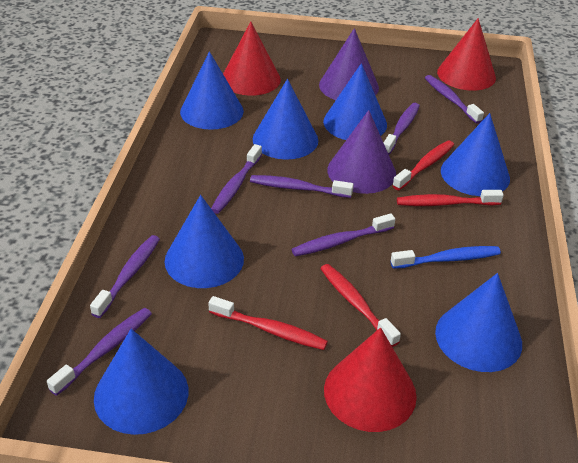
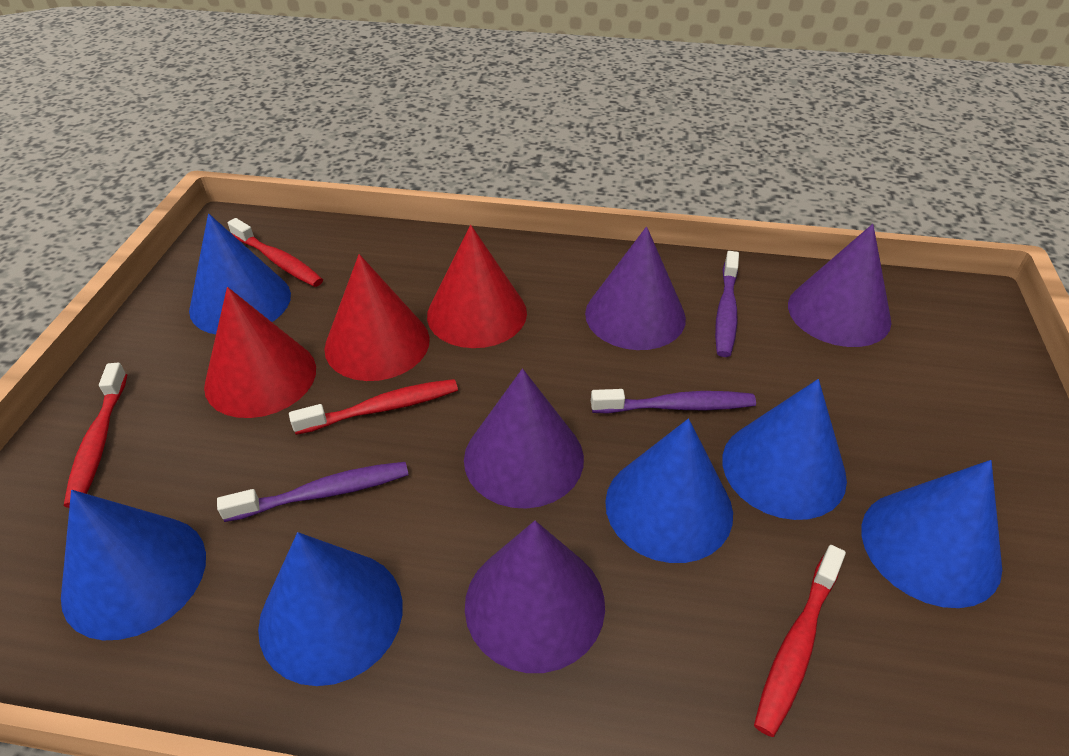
blue cone: [94,329,188,435] [164,195,244,288] [180,51,244,130] [253,79,318,159] [323,63,387,140] [435,273,522,372] [441,113,510,196] = 7 -> [61,490,206,640] [189,213,291,334] [258,532,403,686] [605,419,733,563] [722,379,847,520] [862,460,1002,608] = 6
blue toothbrush: [391,246,501,269] = 1 -> none = 0
purple cone: [319,28,379,100] [327,110,396,194] = 2 -> [464,369,584,509] [465,521,605,673] [585,227,686,350] [788,224,891,347] = 4
purple toothbrush: [47,308,152,396] [90,235,160,318] [211,144,262,214] [250,175,354,198] [291,213,395,257] [384,103,420,154] [425,75,484,124] = 7 -> [217,462,409,522] [591,389,756,414] [715,251,739,357] = 3

